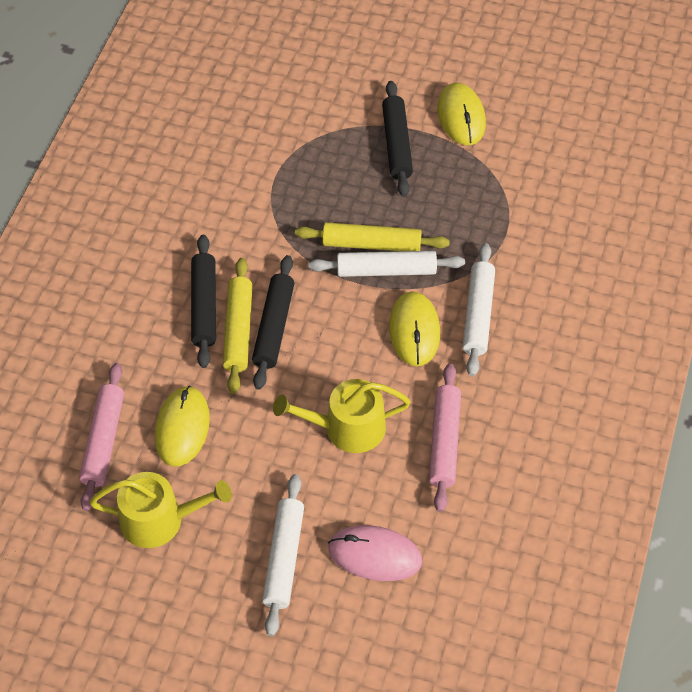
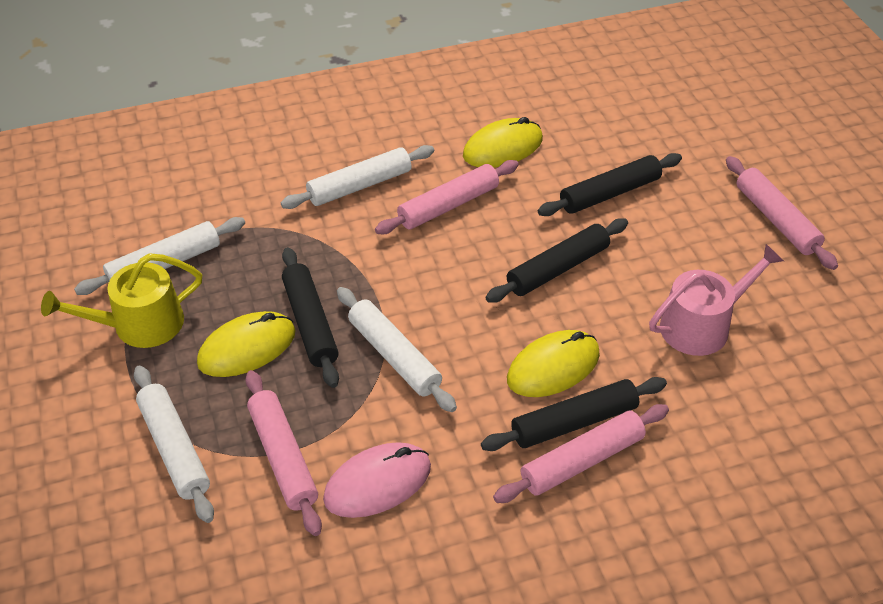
black rolling pin: [191,235,216,368] [252,255,295,390] [382,81,413,197] = 3 -> [282,247,339,388] [481,377,667,451] [485,218,628,303] [538,153,682,216] = 4
pink rolling pin: [79,363,124,511] [429,363,461,512] = 2 -> [246,370,322,536] [375,160,519,234] [493,404,669,503] [726,156,838,270] = 4
pink watering can: none = 0 -> [649,244,784,356] = 1
white rolling pin: [262,474,304,636] [308,251,465,277] [462,243,495,377] = 3 -> [74,217,245,295] [134,365,214,523] [281,145,434,209] [337,287,457,412] = 4
yellow rolling pin: [223,258,253,394] [295,222,450,251] = 2 -> none = 0
yellow watering can: [89,472,232,548] [273,379,411,453] = 2 -> [41,253,202,348] = 1

